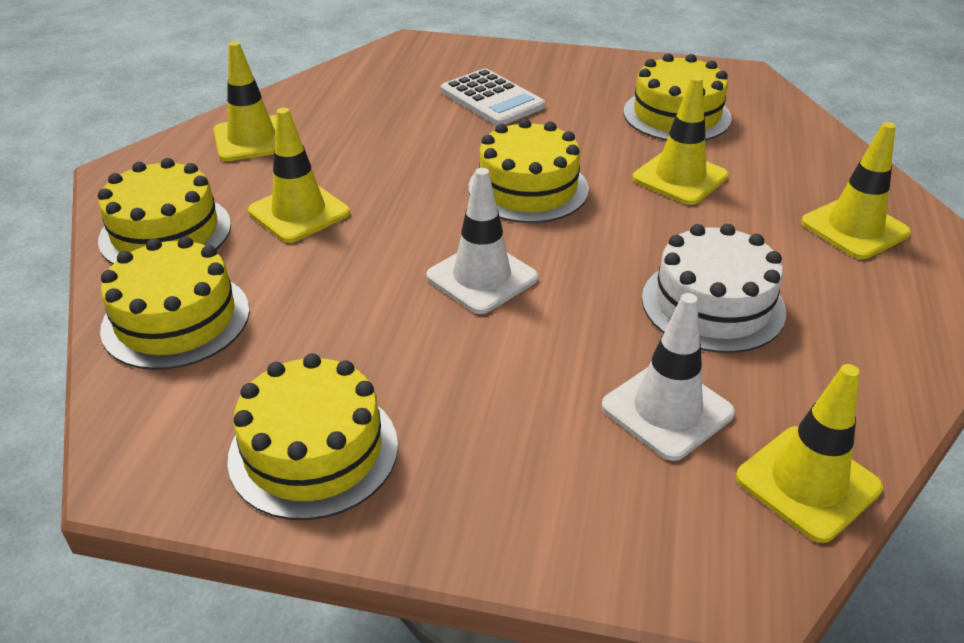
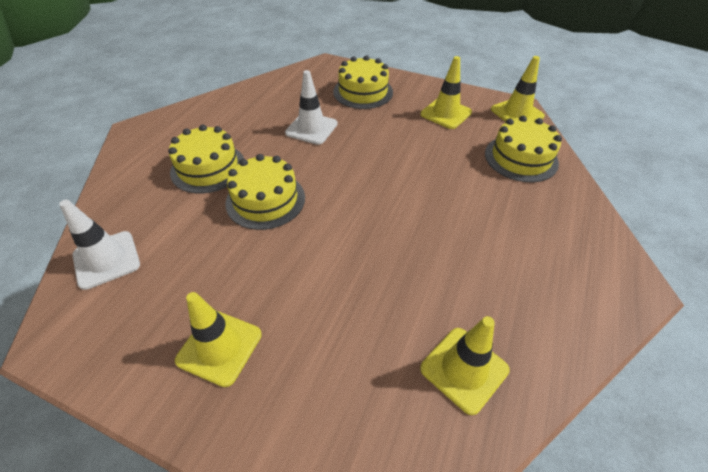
white cake: [642,224,786,353] = 1 -> none = 0
white calculator: [441,68,545,126] = 1 -> none = 0
yellow cake: [98,158,231,264] [100,236,250,370] [227,353,398,520] [469,119,589,223] [623,53,732,141] = 5 -> [168,124,244,193] [226,154,305,230] [333,56,393,109] [485,116,562,182] = 4
yellow traffic cone: [214,41,277,161] [248,108,350,243] [632,76,729,205] [736,364,883,543] [801,122,911,259] = 5 -> [175,292,262,387] [420,316,510,415] [421,56,472,129] [491,56,545,122] = 4

